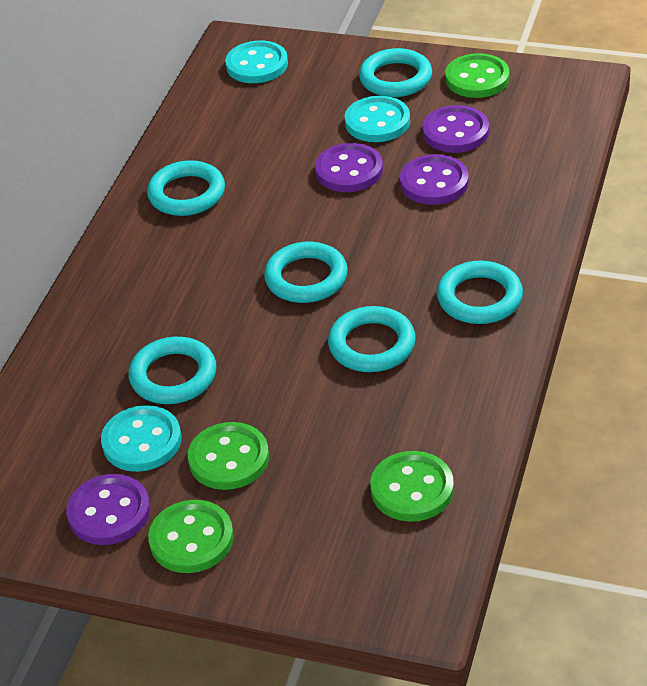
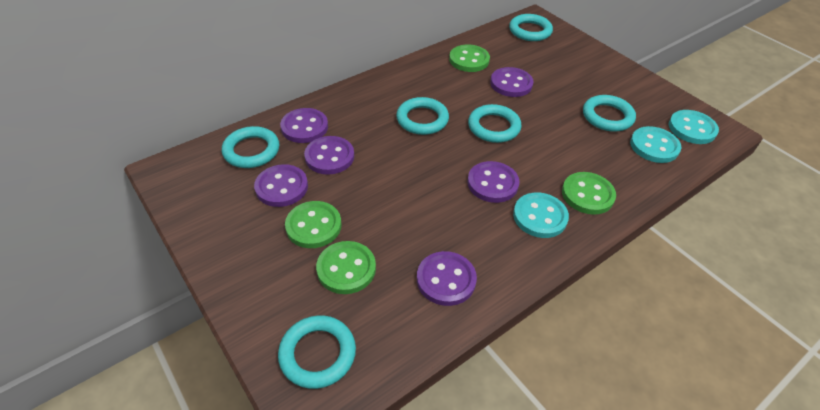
purple button: [66,474,150,545] [315,143,383,192] [400,154,469,205] [422,105,489,153] = 4 -> [254,164,308,207] [280,108,328,143] [304,136,354,175] [417,251,477,306] [467,161,519,203] [490,67,534,97] = 6

